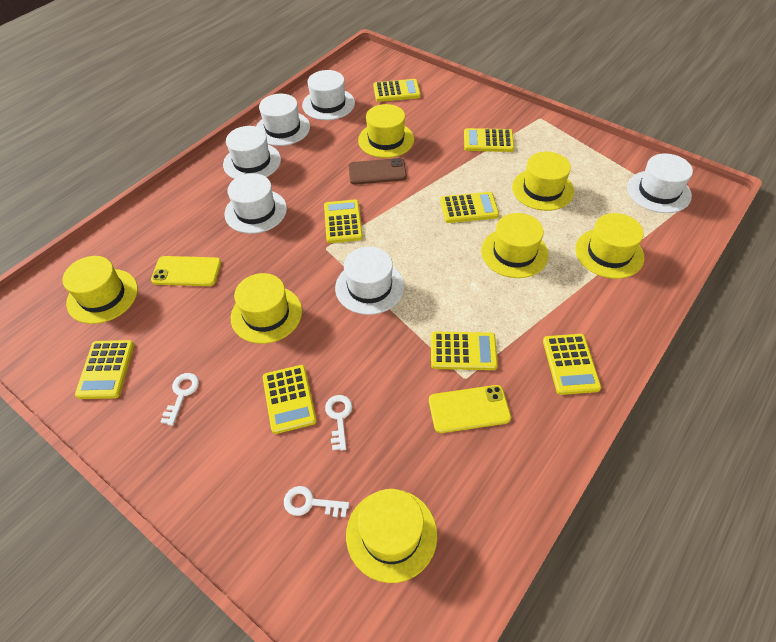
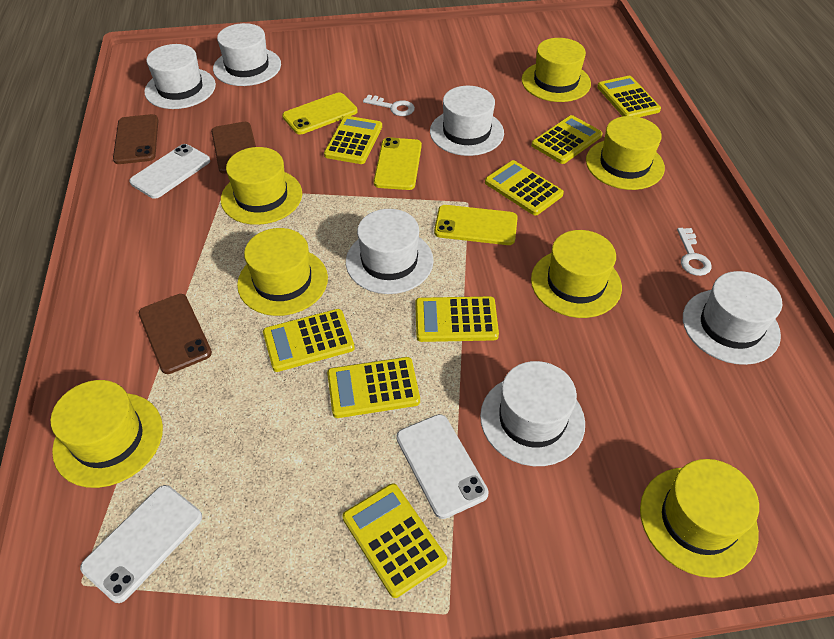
brown phone: [349,158,407,185] = 1 -> [113,114,159,164] [138,294,212,374] [211,122,256,174] = 3
white key: [161,373,199,426] [284,486,349,517] [325,395,352,451] = 3 -> [363,95,415,116] [677,228,712,276] = 2
white phone: none = 0 -> [80,485,202,603] [129,144,210,199] [396,414,489,519] = 3
yellow phone: [151,256,221,286] [429,385,511,433] = 2 -> [282,92,358,134] [374,137,422,190] [434,205,518,245] = 3

